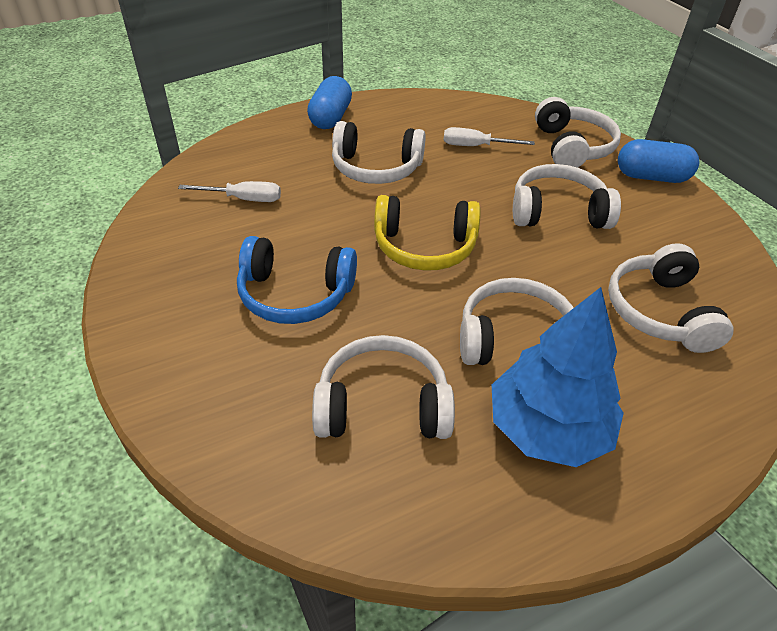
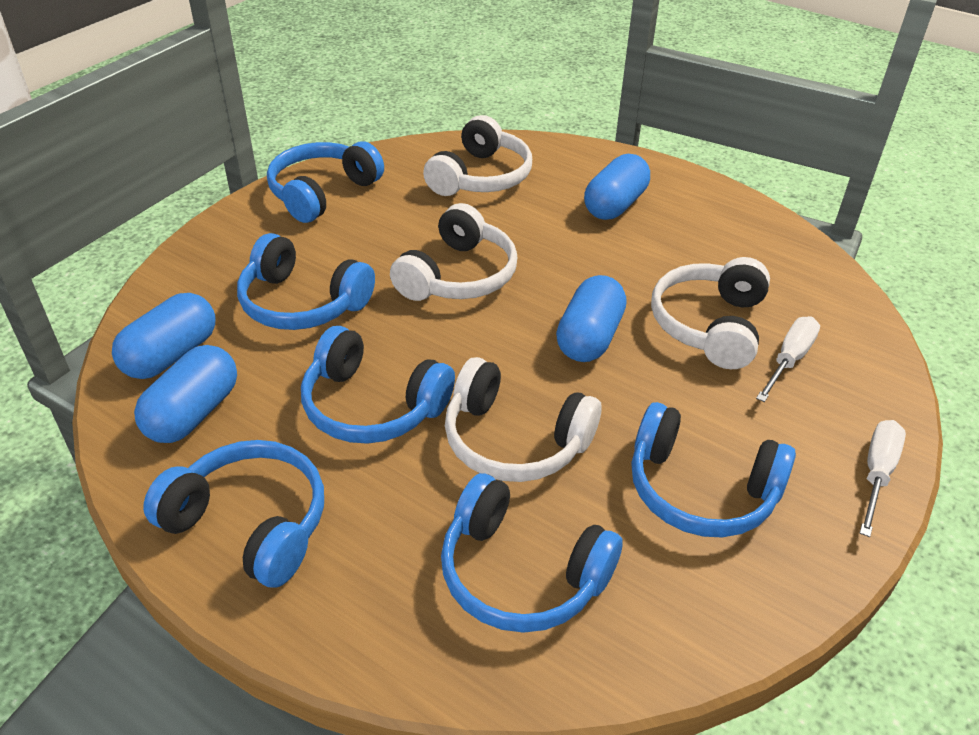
blue capsule: [307,76,352,129] [618,139,699,183] = 2 -> [112,293,215,379] [134,345,237,443] [556,275,627,362] [584,154,650,220] = 4
blue headphones: [237,236,357,324] = 1 -> [143,440,324,588] [237,233,375,330] [267,141,384,223] [301,326,455,444] [441,473,623,633] [632,402,796,537] = 6
blue tree: [492,287,624,467] = 1 -> none = 0
white headphones: [312,335,455,439] [332,121,426,184] [460,278,574,365] [513,164,621,229] [535,97,621,168] [608,243,733,353] = 6 -> [390,203,517,301] [423,115,532,196] [445,357,602,482] [651,257,770,369] = 4
yellow headphones: [374,195,481,270] = 1 -> none = 0

